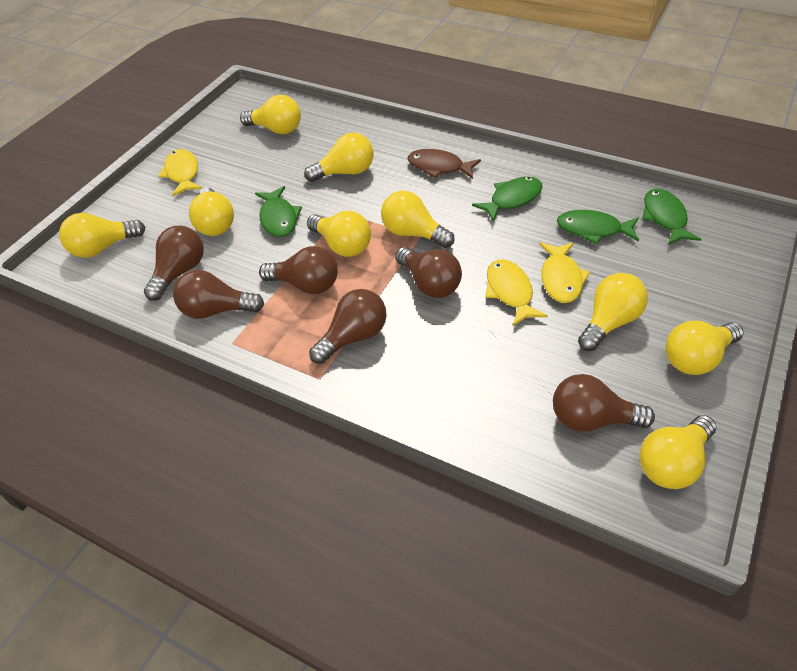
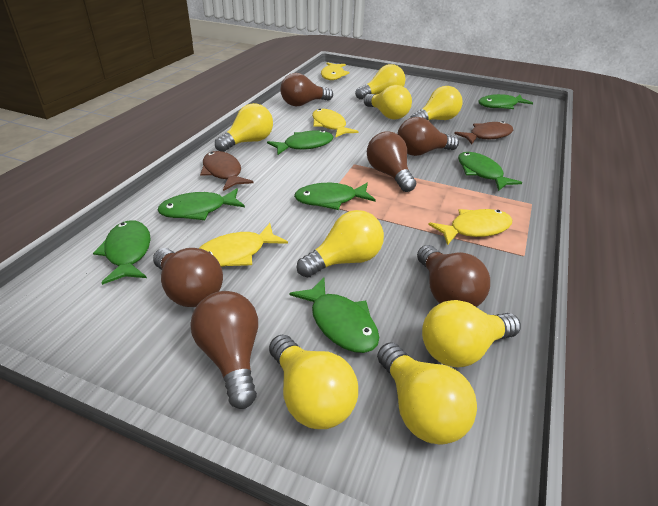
brown fish: [408,149,481,179] = 1 -> [200,151,254,191] [454,121,513,144] = 2
green fish: [255,186,302,237] [472,176,543,222] [557,210,639,244] [642,189,701,245] = 4 -> [93,220,151,285] [157,188,245,220] [267,130,334,155] [289,277,379,353] [294,183,376,210] [458,152,522,191] [478,94,533,109] = 7
yellow fish: [158,149,202,196] [485,259,548,326] [539,243,590,303] = 3 -> [199,223,288,267] [312,109,359,137] [321,62,350,80] [428,209,512,245] = 4
yellow light bulb: [59,213,146,258] [189,187,234,236] [240,95,301,134] [304,133,373,182] [307,211,371,257] [381,191,455,248] [578,273,648,351] [639,415,717,489] [666,321,744,375] = 9 -> [215,103,273,152] [269,335,358,429] [297,210,384,278] [355,64,405,100] [364,85,412,120] [377,342,477,445] [410,86,463,121] [422,300,521,367] = 8

